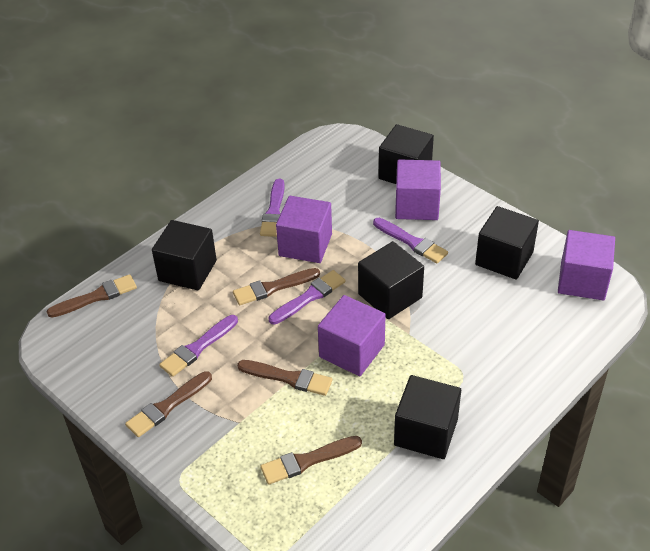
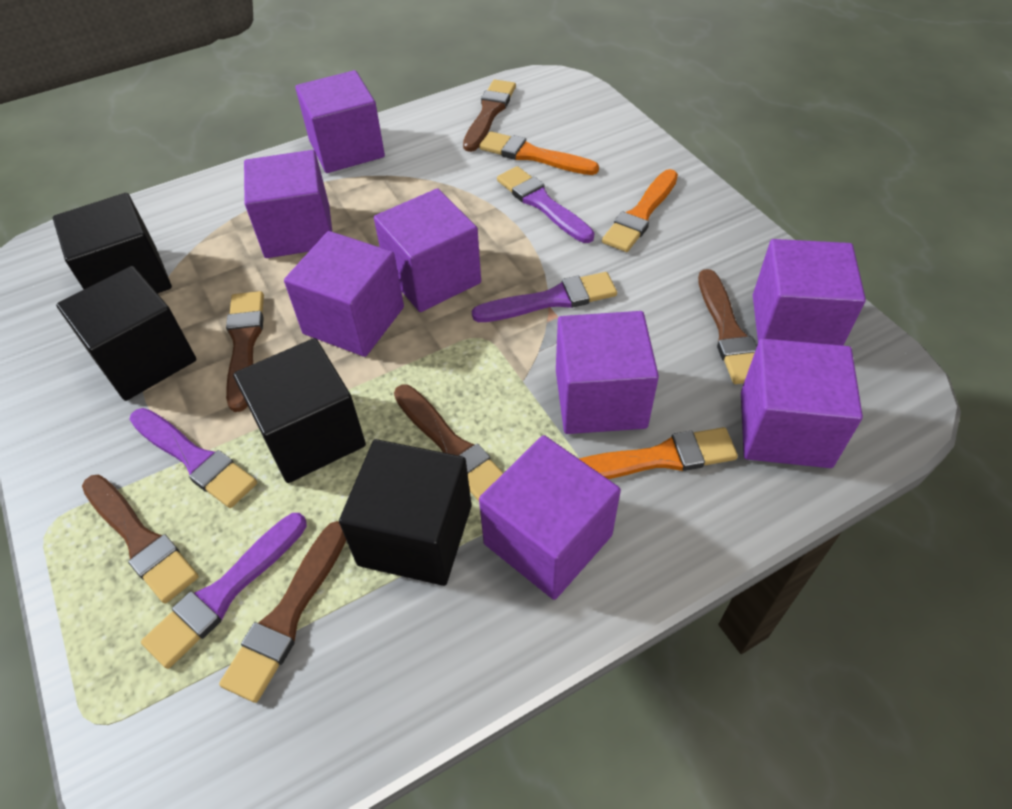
black cube: [152,220,217,291] [358,241,424,319] [379,124,434,184] [394,375,461,459] [475,206,539,280] = 5 -> [53,193,172,294] [56,266,196,401] [233,338,366,483] [339,439,471,586] = 4
brown brush: [47,274,137,318] [125,371,212,437] [233,268,320,305] [237,360,333,396] [260,436,362,485] = 5 -> [82,474,199,604] [219,521,346,703] [226,291,264,412] [394,385,503,501] [463,80,516,152] [698,269,757,384] = 6
orange brush: none = 0 -> [479,131,599,175] [579,427,738,479] [602,169,678,252] = 3
purple cube: [276,196,332,263] [318,295,386,376] [395,159,441,220] [558,230,615,300] = 4 -> [244,150,332,258] [284,231,404,357] [295,70,385,173] [374,188,481,312] [479,435,621,600] [556,311,659,434] [741,339,863,468] [753,239,866,346] = 8

